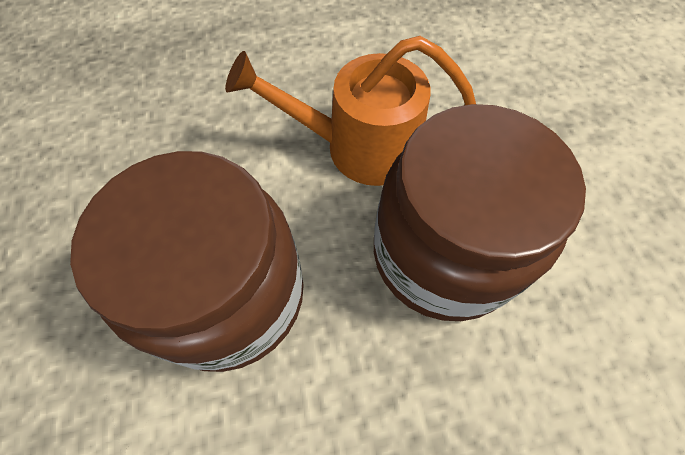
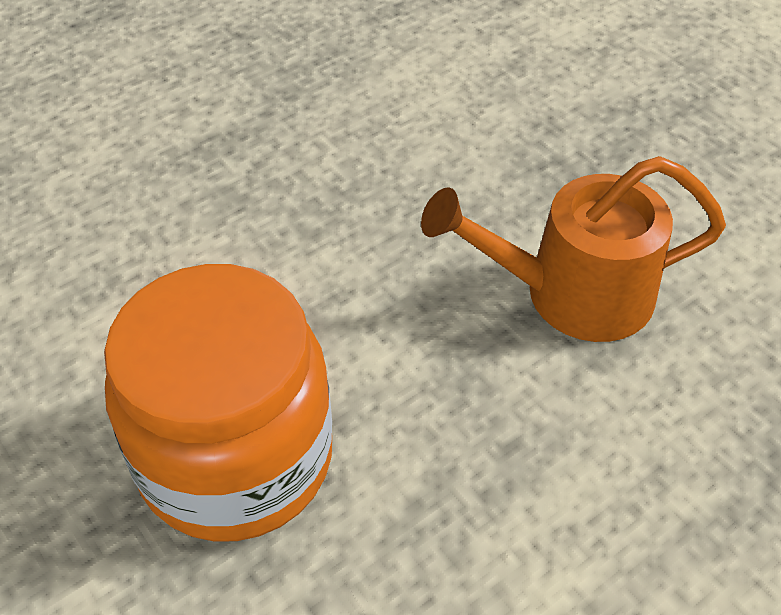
brown jar: [70,151,304,372] [374,104,586,321] = 2 -> none = 0
orange jar: none = 0 -> [104,264,332,542] = 1

